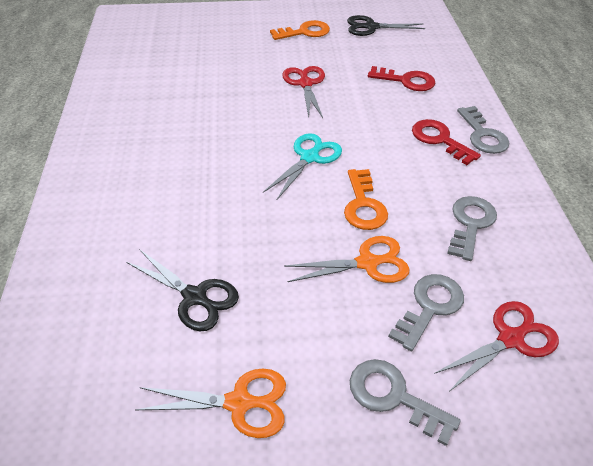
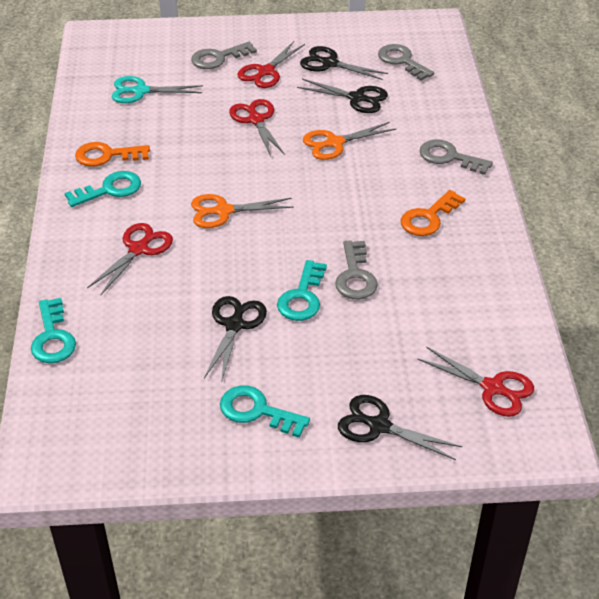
black scissors: [126,249,239,332] [347,15,425,36] = 2 -> [204,296,267,383] [297,79,388,113] [300,46,388,80] [338,395,462,460] = 4
red key: [368,66,435,91] [412,119,481,165] = 2 -> none = 0
red scissors: [283,66,325,118] [434,301,559,392] = 2 -> [87,223,173,295] [229,99,285,157] [237,41,305,88] [417,347,534,417] = 4
turquoise key: none = 0 -> [31,298,76,363] [64,171,141,207] [220,386,310,438] [277,260,327,321] = 4

